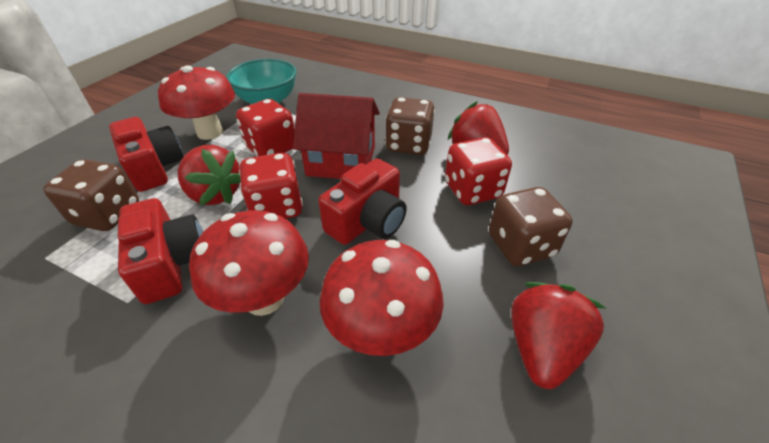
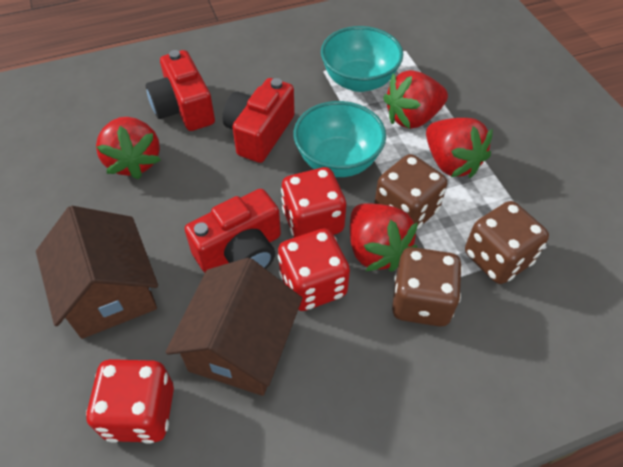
brown house: none = 0 -> [36,206,158,339] [166,258,302,396] = 2
red house: [293,93,380,179] = 1 -> none = 0
red mushroom: [158,65,235,140] [189,210,309,316] [320,240,444,356] = 3 -> none = 0
red strawberry: [178,145,241,205] [447,101,509,155] [511,282,606,389] = 3 -> [96,117,161,180] [350,203,418,272] [383,70,448,129] [426,118,493,178] = 4
turquoise bowl: [226,59,297,104] = 1 -> [294,101,386,177] [321,26,403,92] = 2

